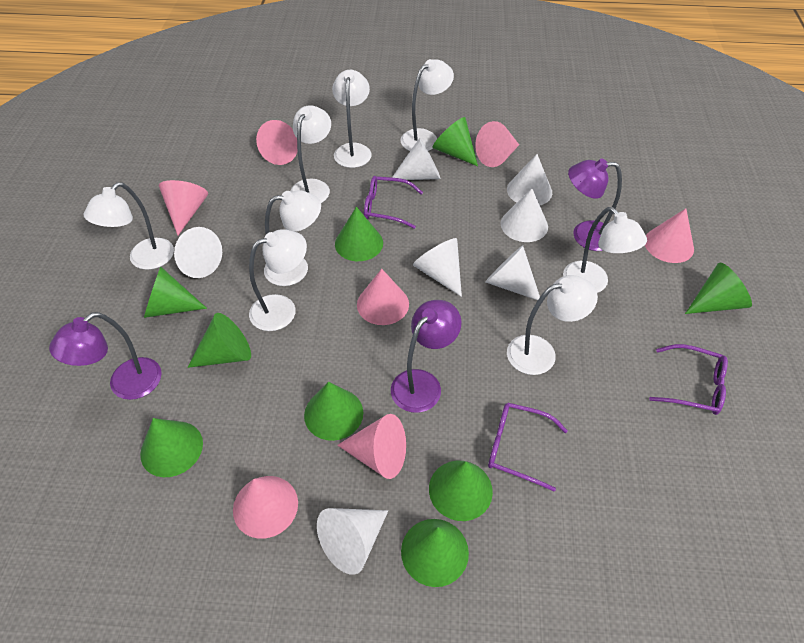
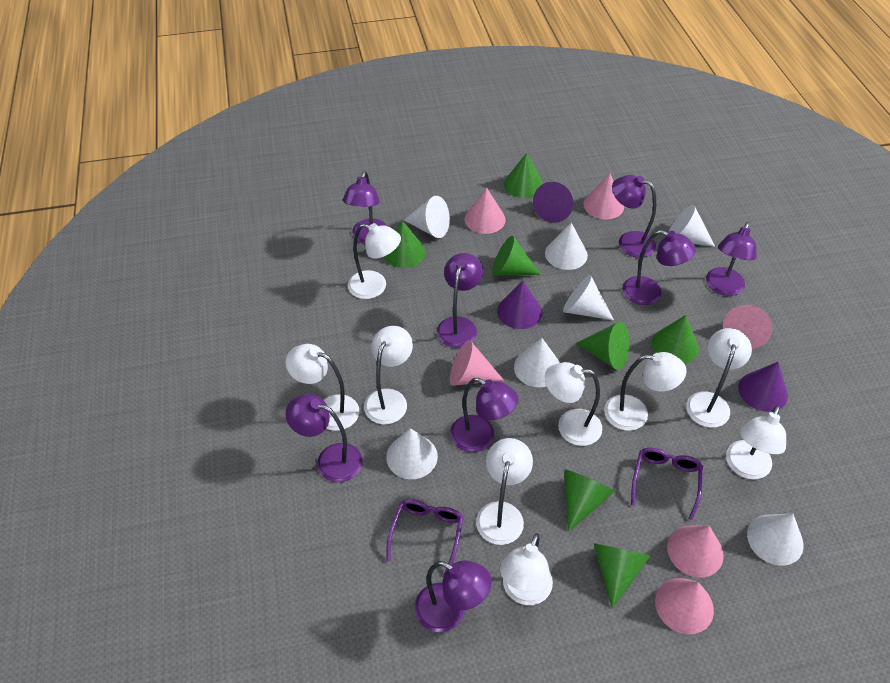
green cone: [140,418,203,477] [144,267,207,318] [187,313,251,368] [304,382,363,441] [335,207,383,261] [401,519,469,587] [429,461,493,521] [432,117,478,166] [685,262,752,314] = 9 -> [384,221,426,268] [492,236,541,276] [504,153,543,198] [564,469,615,532] [575,322,629,370] [593,543,651,609] [652,315,699,364] = 7
pink cone: [159,180,208,235] [233,476,298,539] [256,120,298,165] [337,414,406,479] [357,269,409,325] [475,121,519,167] [645,208,694,263] = 7 -> [450,340,504,386] [464,187,506,234] [583,174,624,219] [655,578,714,634] [667,525,724,578] [723,305,772,349] = 6
purple cone: none = 0 -> [497,281,542,329] [533,182,573,223] [738,362,788,412] = 3
purple glasses: [364,176,423,229] [488,403,568,491] [649,344,728,415] = 3 -> [386,499,464,575] [631,448,703,520] = 2
purple lamp: [49,312,162,400] [391,300,461,413] [568,158,622,251] = 3 -> [285,394,362,482] [343,171,387,244] [415,560,492,632] [437,253,483,348] [450,378,518,452] [612,175,656,258] [622,230,696,305] [706,222,757,296] = 8
white lamp: [84,182,174,270] [249,229,307,331] [264,190,321,286] [290,105,331,203] [332,70,372,168] [401,59,454,151] [507,275,598,375] [563,207,647,293] = 8 -> [286,344,359,431] [348,223,401,299] [364,326,413,424] [476,438,533,545] [500,533,553,605] [544,362,602,446] [604,352,687,431] [686,328,752,428] [726,405,786,479] = 9

